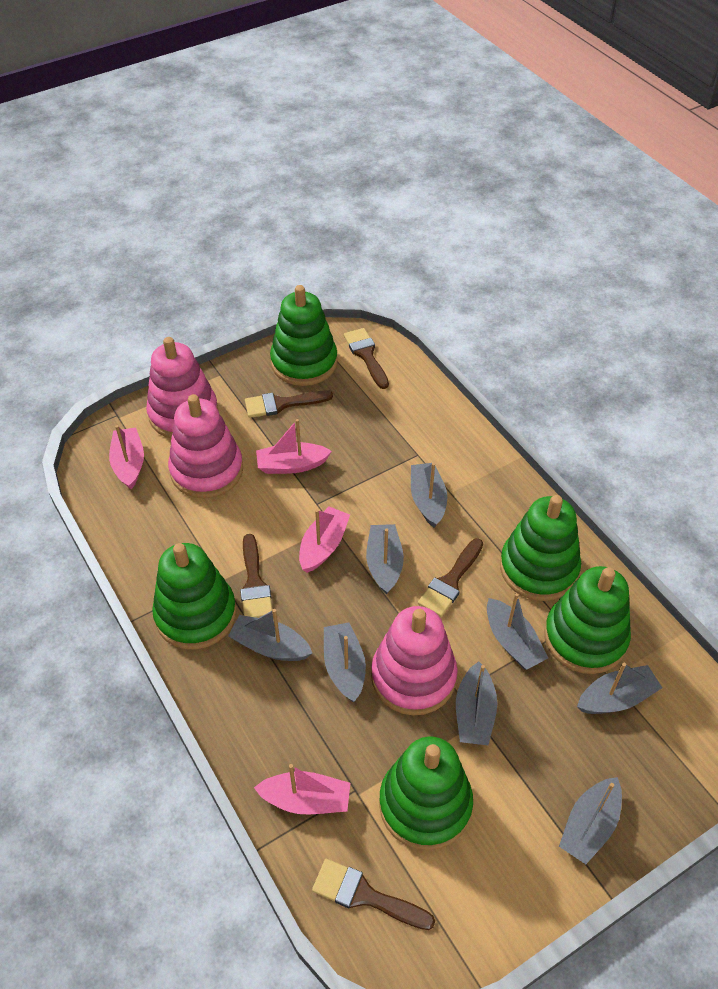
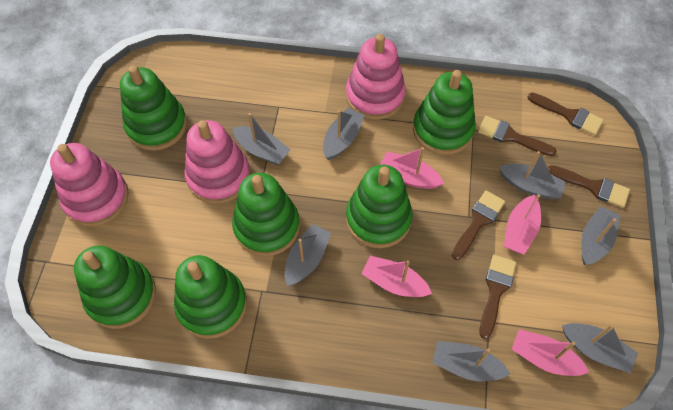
green stacking toy: [152,543,237,650] [270,285,338,386] [379,737,473,851] [500,495,581,601] [544,566,631,674] = 5 -> [74,245,156,329] [120,65,187,151] [174,255,247,339] [232,173,300,256] [346,165,413,248] [413,70,476,155] = 6
grey boat: [228,609,312,661] [324,622,366,702] [366,524,404,595] [411,463,447,528] [456,662,497,745] [487,593,548,670] [559,777,622,864] [577,663,662,714] = 8 -> [233,113,291,165] [285,224,331,286] [323,108,365,160] [432,341,510,381] [499,151,566,199] [562,323,638,373] [581,206,621,265] = 7

